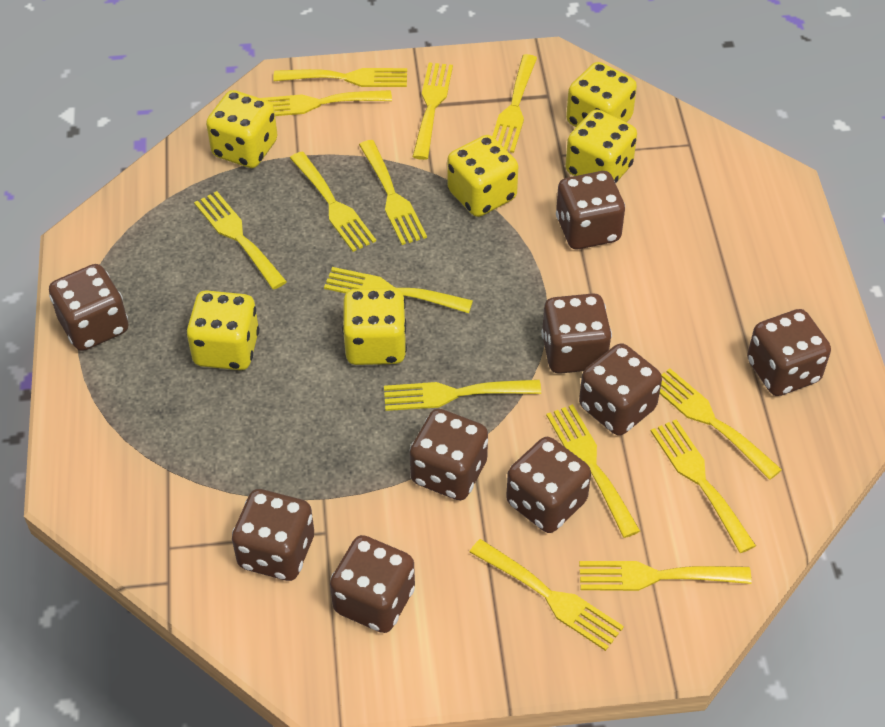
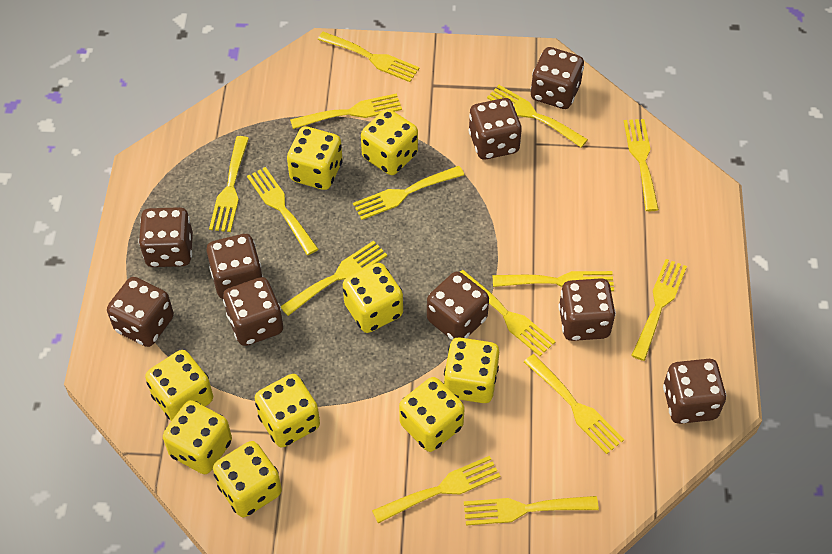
yellow dice: [186,290,259,370] [206,90,278,168] [342,288,407,365] [447,135,518,217] [565,109,637,183] [566,62,637,127] = 6 -> [145,350,213,421] [163,400,232,474] [213,441,282,517] [255,374,320,447] [287,126,343,190] [343,263,403,333] [361,109,418,175] [399,377,465,452] [444,337,499,403] = 9

